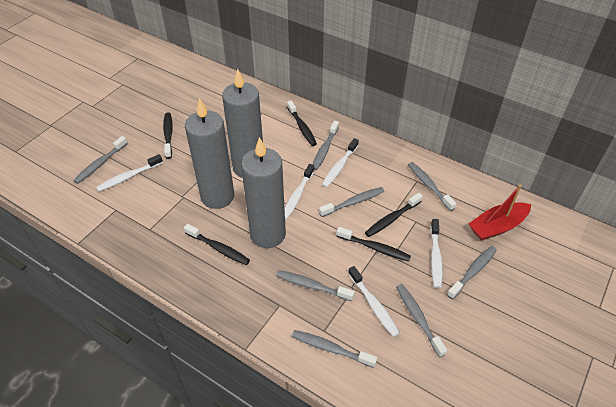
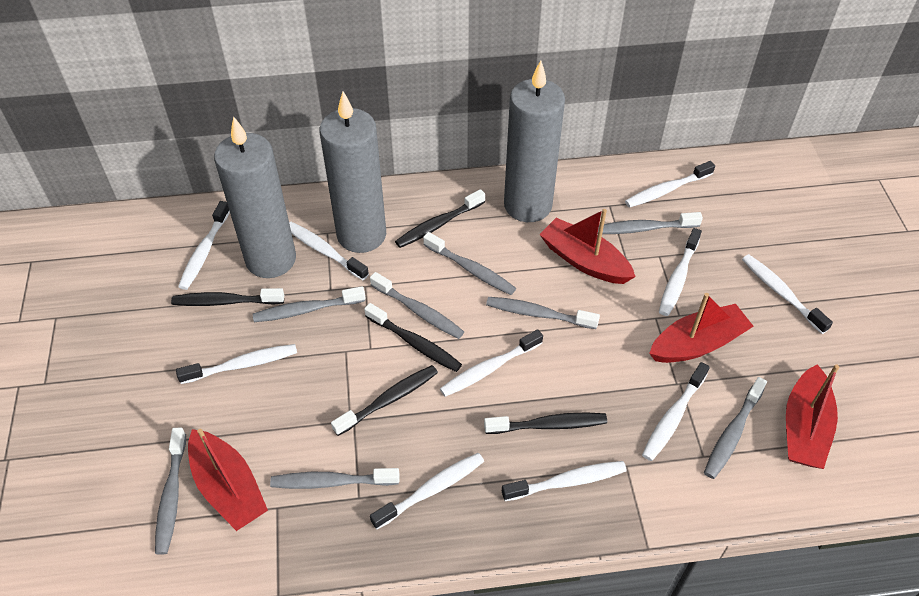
red boat: [469,185,531,241] = 1 -> [188,429,268,531] [539,209,636,284] [649,293,754,363] [786,364,839,469] = 4
white toothbrush: [96,154,163,192] [285,164,315,220] [322,138,359,188] [348,266,400,337] [430,219,443,288] = 5 -> [176,344,297,384] [178,201,230,290] [289,222,369,280] [370,453,484,529] [440,330,543,397] [502,461,627,501] [625,161,715,208] [642,362,710,461] [659,228,702,316] [742,254,833,334] = 10

